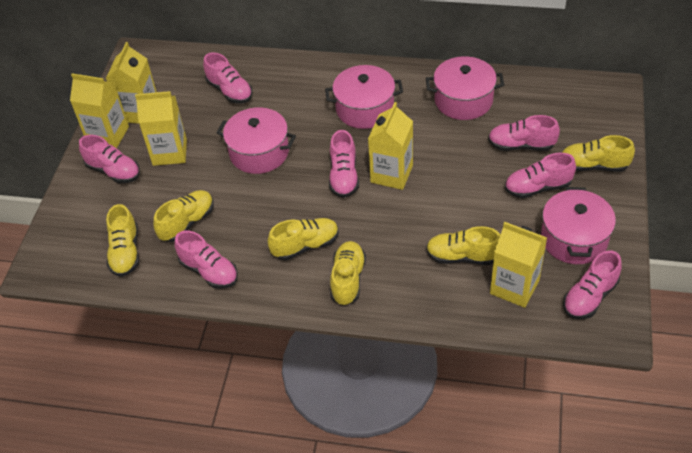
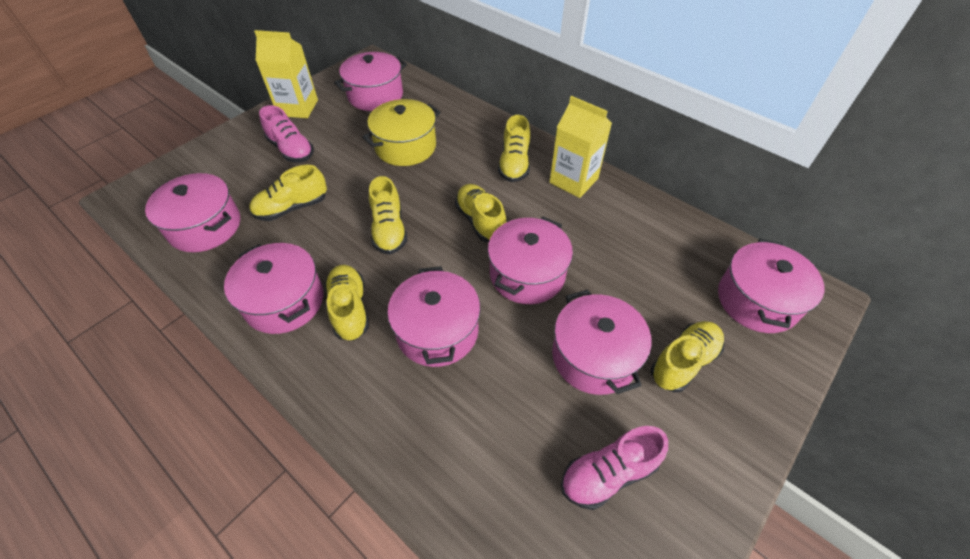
pink pot: [216,107,296,174] [325,65,403,129] [426,56,504,120] [541,187,616,264] = 4 -> [145,173,240,252] [224,243,324,334] [334,52,407,111] [387,266,481,367] [488,217,573,304] [552,289,652,395] [718,239,824,333] = 7
pink shoe: [79,135,140,183] [174,231,238,289] [203,52,253,103] [329,130,359,198] [488,115,560,151] [505,153,576,198] [563,251,622,319] = 7 -> [259,105,314,163] [561,426,668,510] = 2
yellow carton: [70,73,129,148] [106,42,157,124] [135,91,187,166] [368,102,413,190] [490,222,547,308] = 5 -> [254,30,318,118] [550,96,612,198] = 2
yellow pot: none = 0 -> [362,99,440,166] = 1

